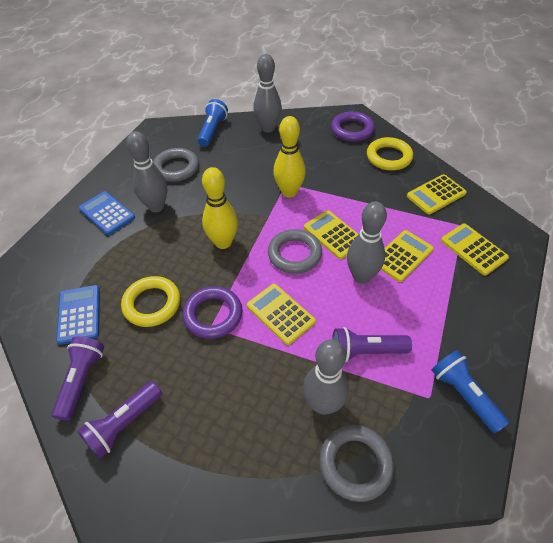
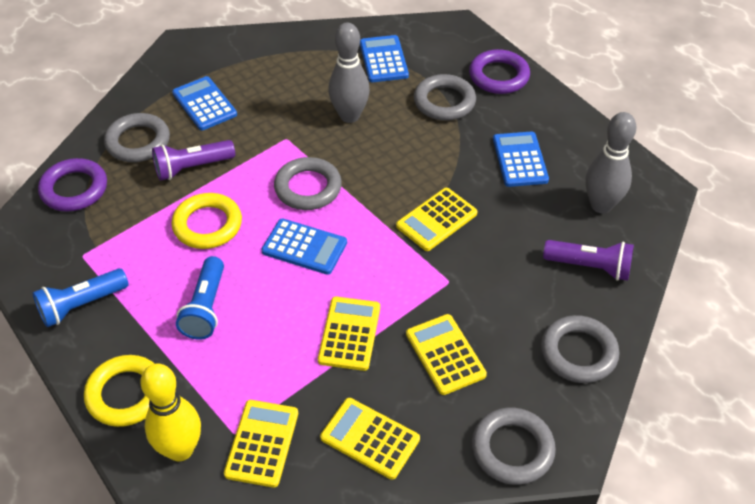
blue calculator: [56,285,100,345] [79,191,135,235] = 2 -> [172,76,237,130] [262,219,347,275] [360,35,409,82] [493,131,549,187] = 4
grey bowling pin: [126,131,167,212] [253,54,282,133] [303,339,349,415] [347,202,387,284] = 4 -> [328,22,370,123] [585,112,636,213] = 2
grey ring: [153,148,199,182] [268,229,322,274] [319,425,394,502] = 3 -> [104,113,170,162] [274,157,342,210] [414,74,476,121] [472,407,556,485] [541,315,620,383] = 5
purple flashlight: [52,336,104,421] [77,381,162,459] [332,327,412,362] = 3 -> [152,140,235,181] [543,240,634,281] = 2
yellow bowling pin: [202,167,238,249] [273,116,306,198] = 2 -> [140,364,201,461] = 1

